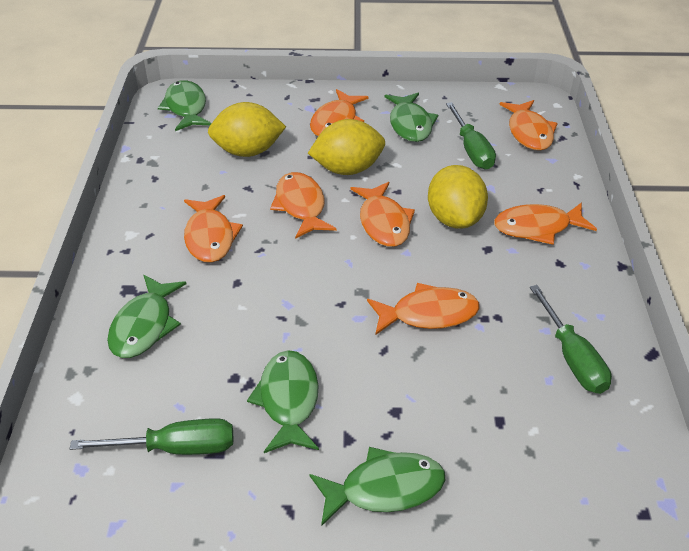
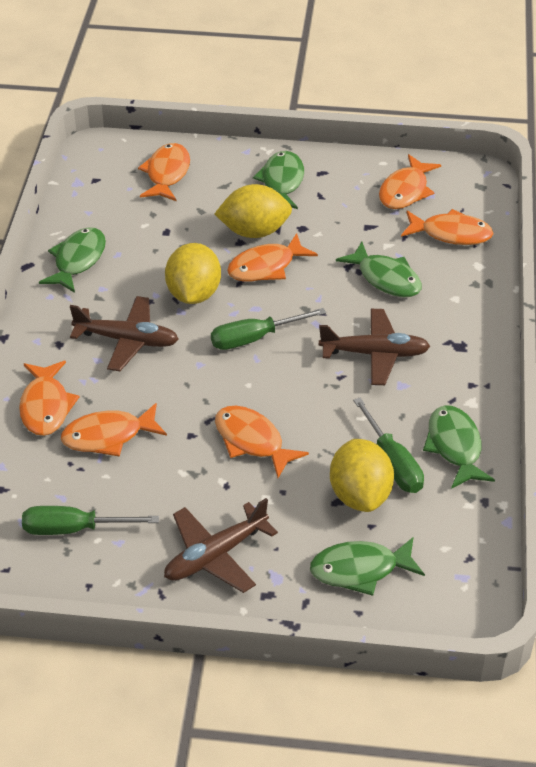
brown plane: none = 0 -> [70,296,179,371] [164,498,278,593] [319,309,430,385] = 3

